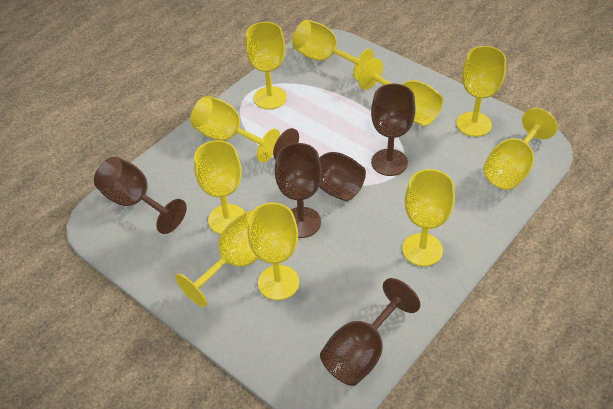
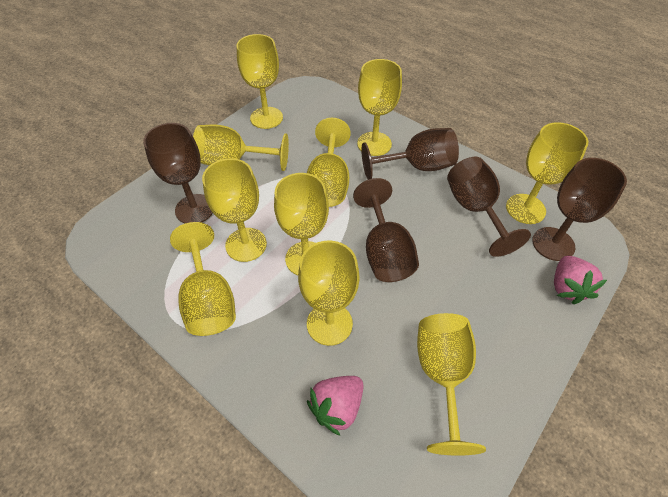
pink strawberry: none = 0 -> [307,376,364,436] [554,256,607,304] = 2

